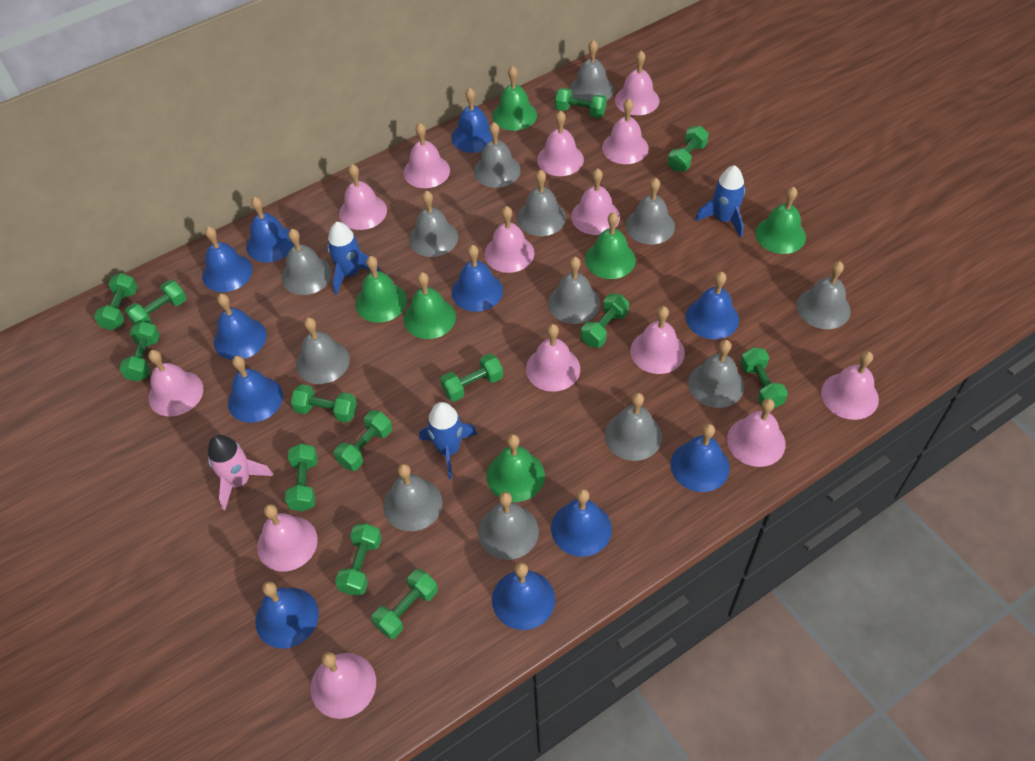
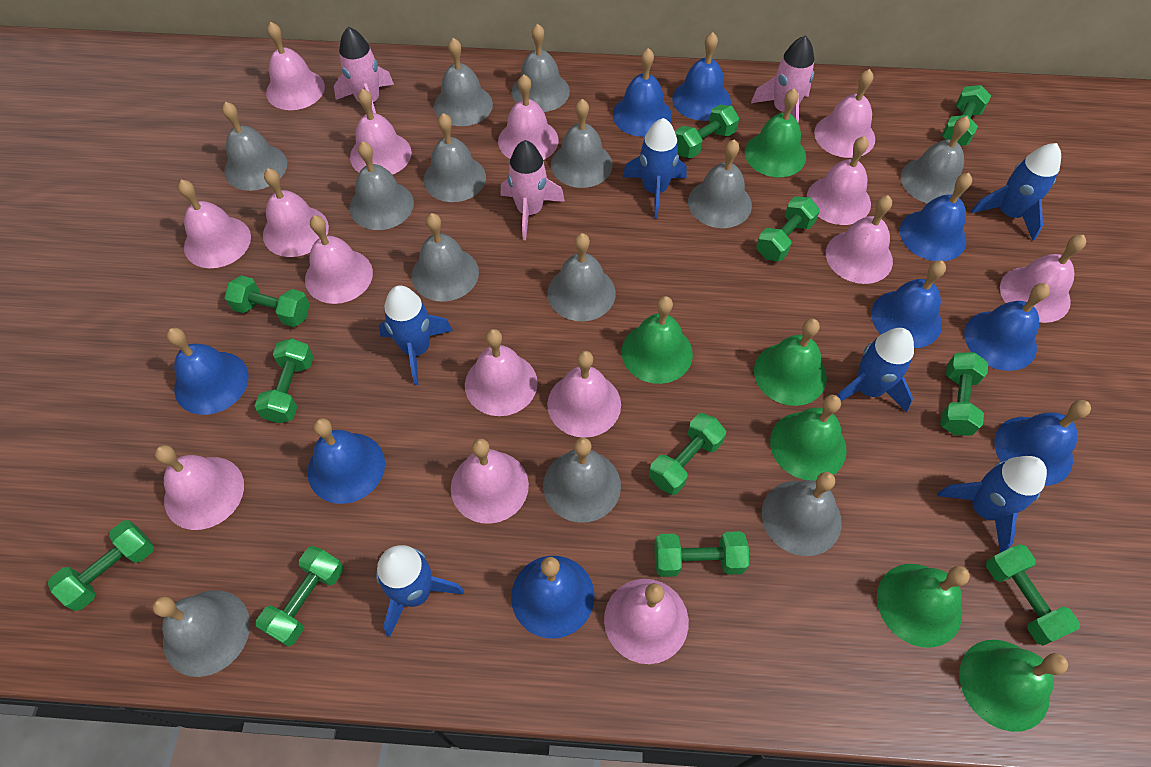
blue bell: [202,226,253,292] [214,294,267,360] [228,356,283,423] [246,197,294,263] [255,581,319,649] [451,88,493,153] [452,245,503,312] [492,562,555,630] [551,489,612,557] [671,424,730,492] [686,272,739,339] = 11 -> [167,328,248,415] [307,418,385,504] [511,556,594,639] [613,48,672,137] [672,32,731,121] [871,260,946,348] [900,173,972,261] [964,283,1050,371] [994,400,1091,486] = 9
blue rocket: [327,222,380,295] [419,402,477,479] [695,165,745,238] = 3 -> [376,545,464,637] [379,285,453,385] [623,118,686,219] [837,328,914,413] [937,456,1047,553] [971,143,1061,241] = 6
green dumbbell: [94,273,138,330] [119,321,160,382] [125,280,187,325] [285,444,318,512] [291,384,357,423] [334,410,392,471] [335,523,382,596] [371,569,438,639] [440,354,503,402] [555,88,607,118] [581,294,629,348] [668,126,709,172] [740,347,788,409] = 13 -> [48,520,154,611] [224,275,310,327] [255,338,314,423] [256,546,344,647] [649,413,726,495] [654,531,749,577] [675,105,739,158] [756,196,820,261] [940,352,988,436] [942,85,991,146] [986,544,1080,646] = 11
pink bell: [148,350,203,416] [257,504,318,572] [311,652,376,719] [339,164,387,230] [404,123,450,188] [484,206,534,273] [526,324,580,392] [537,110,584,176] [571,168,620,235] [602,99,649,164] [615,50,659,115] [630,306,685,374] [727,398,786,467] [821,351,879,420] = 14 -> [155,445,244,530] [178,180,251,268] [263,168,329,257] [266,22,325,110] [305,215,373,304] [350,89,412,175] [451,438,529,524] [465,329,538,416] [498,75,559,160] [547,351,621,438] [604,579,689,664] [807,136,871,225] [814,69,875,158] [826,195,893,284] [1000,235,1086,323] = 15
pink rocket: [208,435,273,510] = 1 -> [334,27,394,113] [500,140,565,240] [751,36,814,122] = 3

